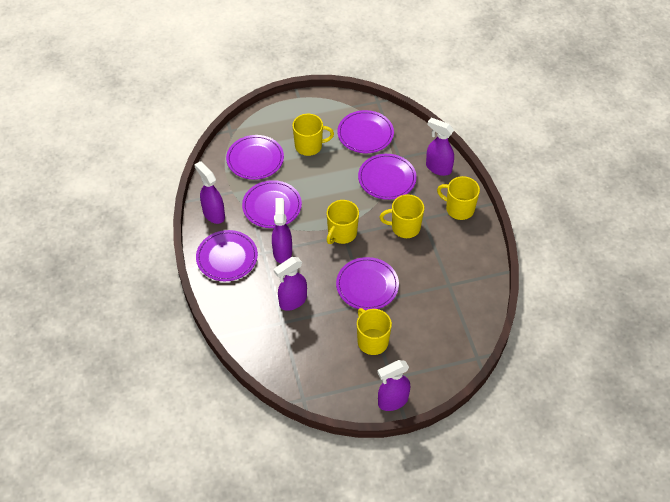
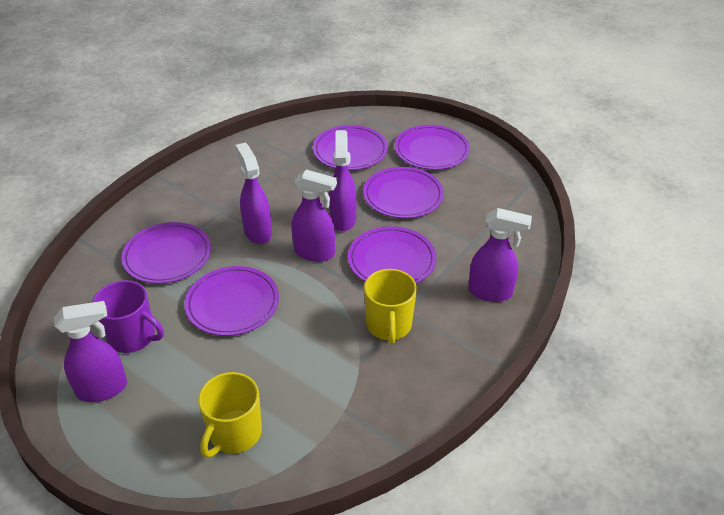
purple mug: none = 0 -> [92,280,164,353] = 1
yellow mug: [293,114,334,156] [327,200,359,244] [357,308,392,355] [380,194,424,238] [437,176,480,220] = 5 -> [198,372,262,458] [364,269,417,344] = 2

